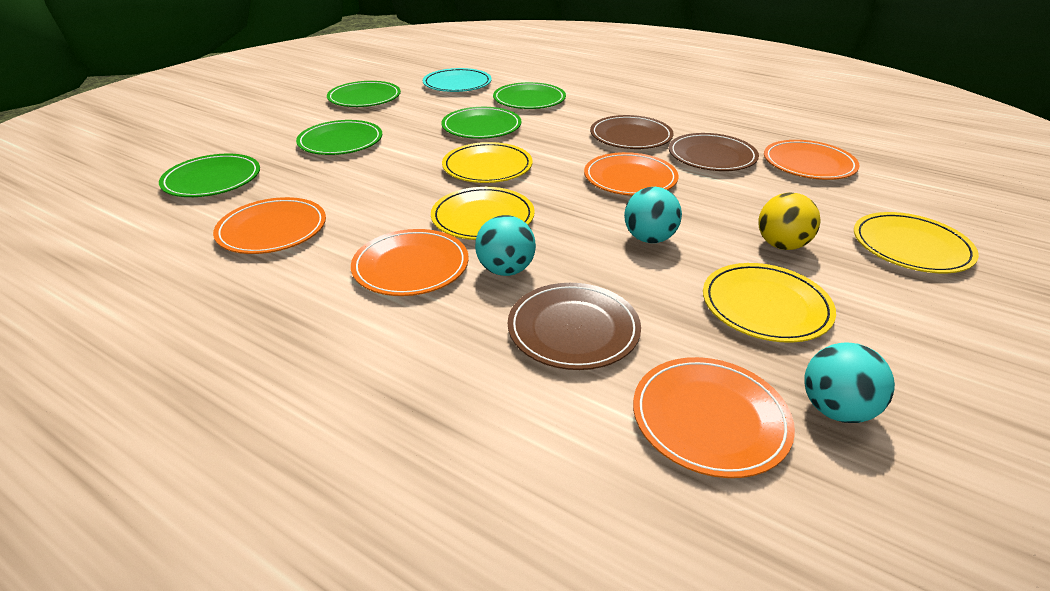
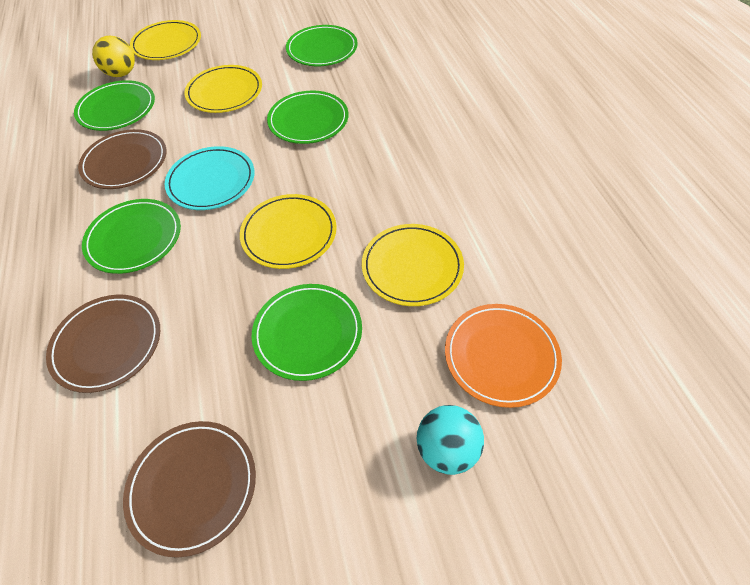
orange plate: [213,197,326,254] [351,229,469,296] [584,152,678,196] [633,357,795,478] [764,140,860,180] = 5 -> [445,304,562,408] = 1
turquoise ball: [475,215,536,276] [624,187,682,243] [805,342,895,423] = 3 -> [417,405,484,475] = 1

